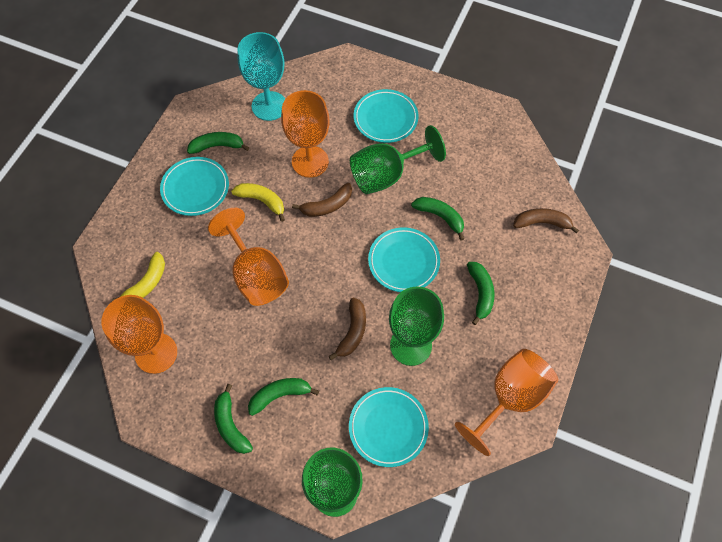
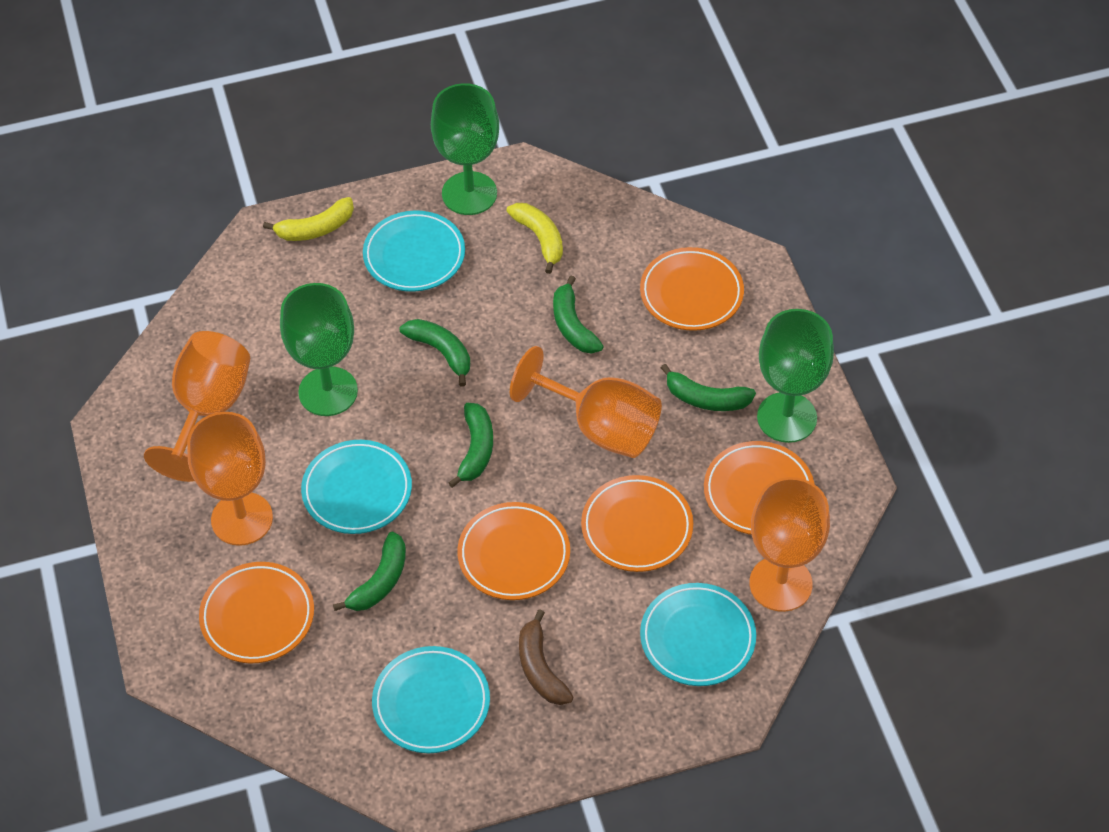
brown banana: [292,183,352,217] [329,297,366,360] [513,208,579,234] = 3 -> [519,609,573,705] = 1
orange plate: none = 0 -> [199,562,314,663] [457,502,570,600] [581,475,693,572] [640,247,744,331] [704,441,814,535] = 5
turquoise goblet: [237,32,285,121] = 1 -> none = 0

